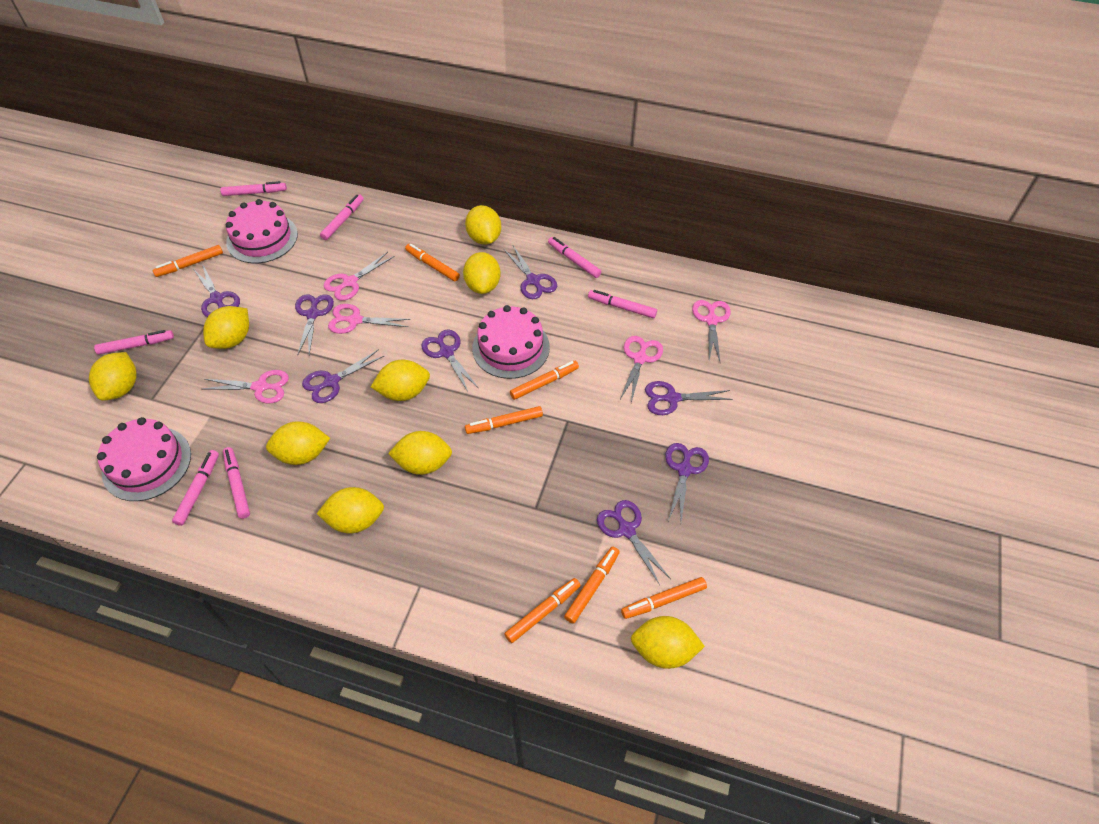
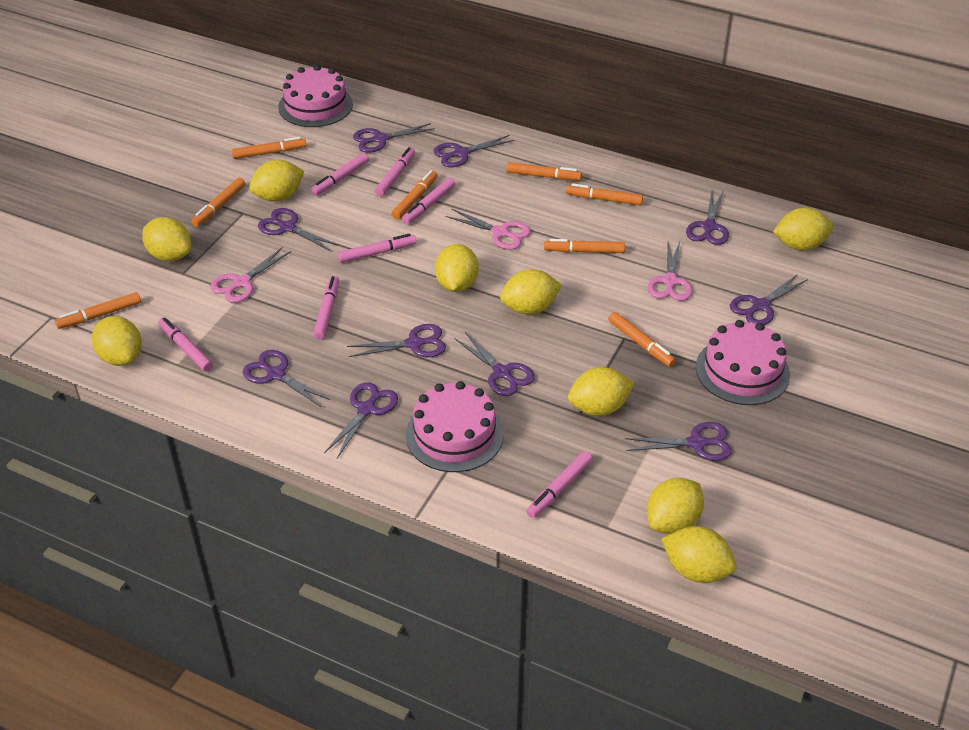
orange marker: [153,245,223,277] [405,244,460,281] [465,406,543,434] [504,578,581,643] [510,361,579,400] [564,547,620,624] [621,577,707,619] = 7 -> [55,292,141,329] [191,178,246,227] [232,137,306,159] [391,170,438,220] [506,162,582,180] [544,239,625,253] [566,183,643,205] [608,312,676,367] = 8
pink scissors: [203,370,289,404] [324,252,394,301] [328,304,411,334] [620,336,663,403] [692,300,731,361] = 5 -> [210,247,291,303] [445,208,531,250] [648,242,693,301] = 3
purple scissors: [193,265,240,317] [295,294,334,356] [302,349,384,403] [421,329,478,392] [504,246,557,299] [597,500,671,585] [645,381,732,415] [665,443,709,521] = 8 -> [243,350,331,407] [258,208,339,251] [324,382,398,458] [347,324,446,357] [353,123,435,153] [433,135,515,167] [454,332,535,396] [625,422,732,461] [686,190,729,245] [730,274,808,325] = 10

